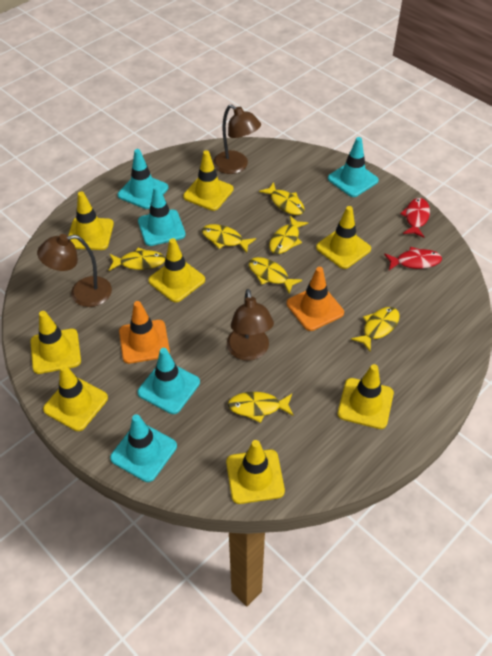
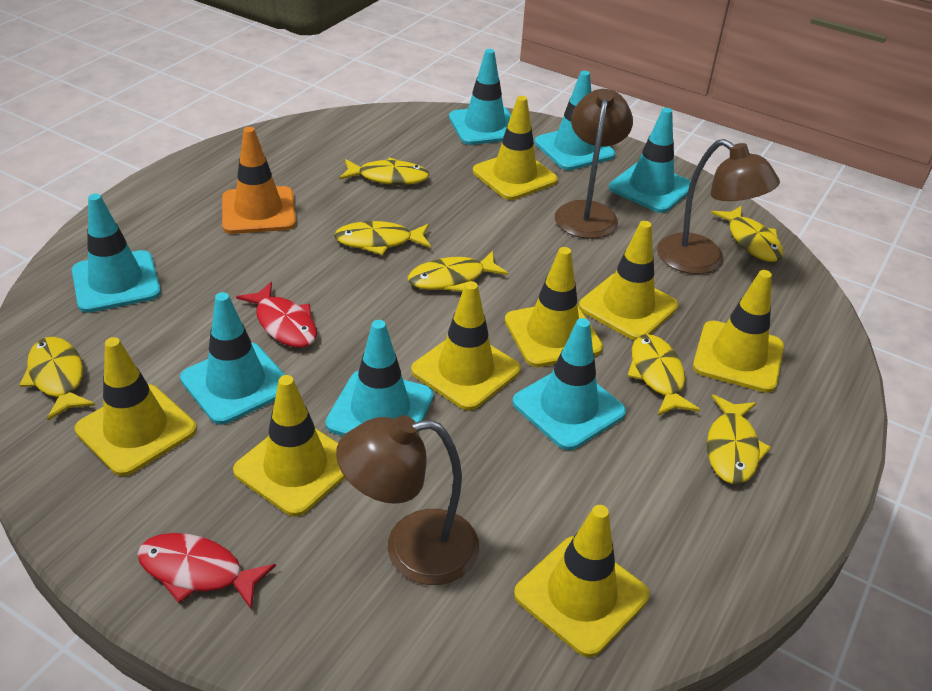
orange traffic cone: [119,301,170,364] [287,267,344,331] = 2 -> [222,127,296,234] = 1
turquoise traffic cone: [110,414,177,482] [118,149,168,209] [137,348,200,414] [138,186,186,246] [328,137,379,197] = 5 -> [72,193,161,313] [180,292,285,425] [325,320,434,436] [449,49,511,145] [513,318,626,450] [535,71,615,170] [609,108,691,213] = 7

